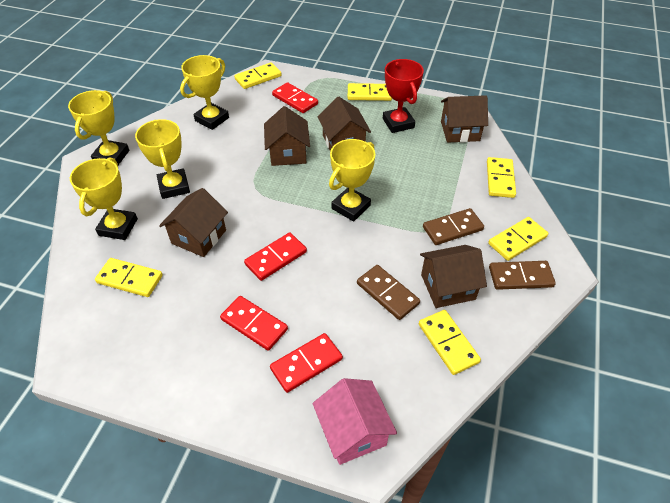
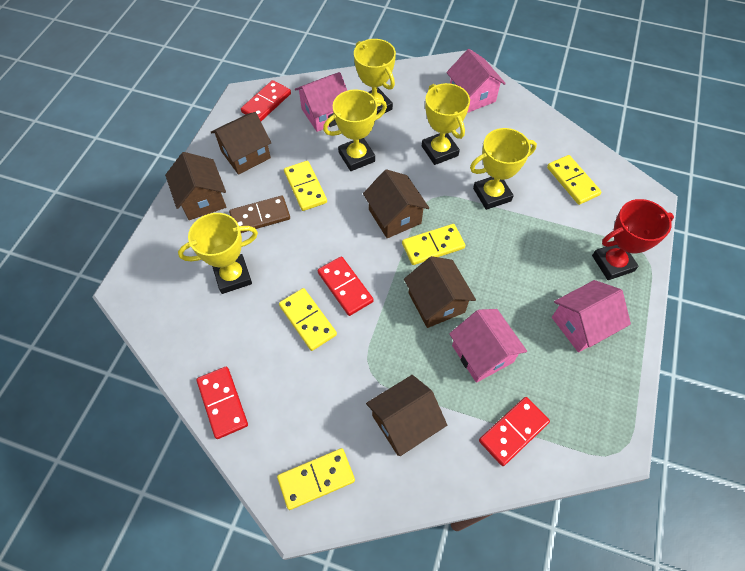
brown domino: [357,265,420,320] [423,208,484,245] [489,261,556,290] = 3 -> [229,196,290,233] = 1
pink house: [312,378,397,465] = 1 -> [295,72,347,132] [446,49,506,113] [449,309,527,383] [552,280,631,352] = 4
yellow domino: [95,258,163,297] [234,62,282,89] [348,83,392,101] [419,310,481,375] [487,157,516,198] [488,217,548,261] = 6 -> [277,448,355,510] [279,288,337,351] [284,161,327,211] [402,224,465,265] [547,155,601,205] = 5

